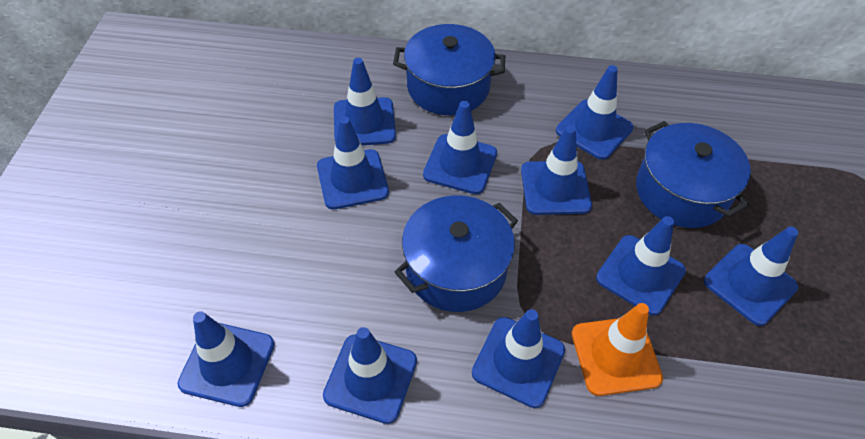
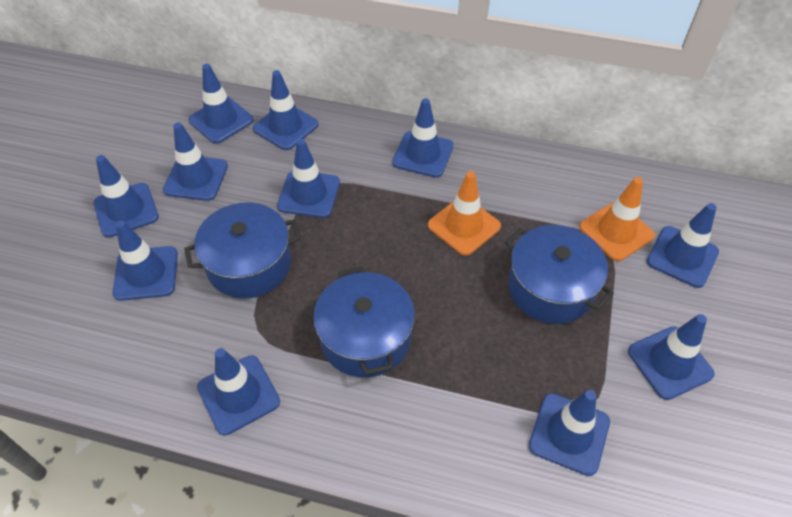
blue traffic cone: [177,311,274,407] [317,116,389,210] [323,327,417,424] [334,58,396,145] [423,101,497,194] [472,309,565,408] [521,125,592,215] [556,65,634,160] [596,216,686,315] [704,227,798,326] = 10 -> [93,155,159,237] [113,220,178,301] [163,122,228,201] [188,64,254,144] [197,348,280,435] [253,70,319,150] [277,139,340,218] [392,98,454,178] [529,390,610,476] [628,314,715,400] [647,203,719,288] = 11
orange traffic cone: [572,303,663,396] = 1 -> [428,171,501,256] [579,177,655,261] = 2

